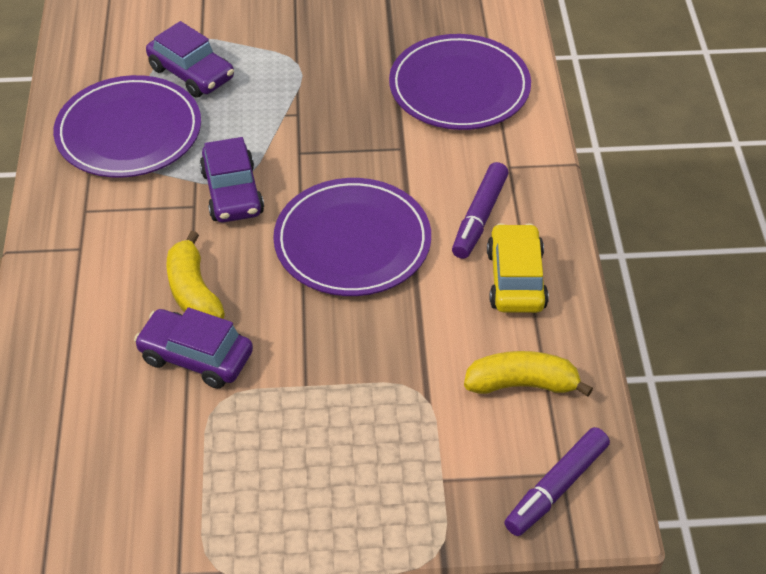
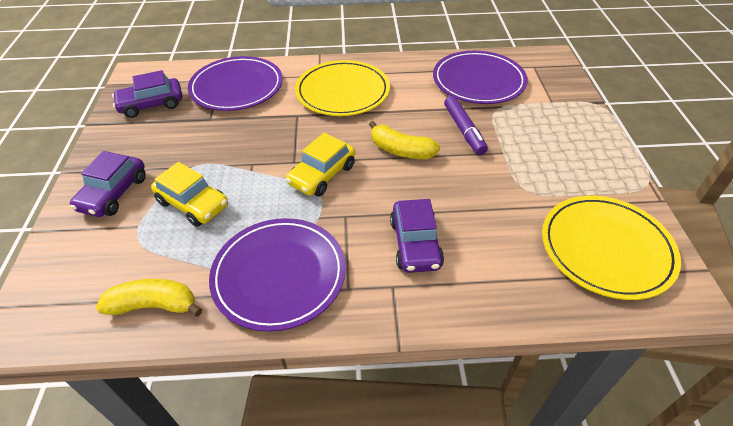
purple marker: [452,162,509,259] [504,427,610,536] = 2 -> [444,96,488,155] = 1
yellow car: [487,223,549,313] = 1 -> [151,162,228,227] [286,133,355,197] = 2
yellow plate: none = 0 -> [295,60,390,116] [542,196,681,300] = 2

